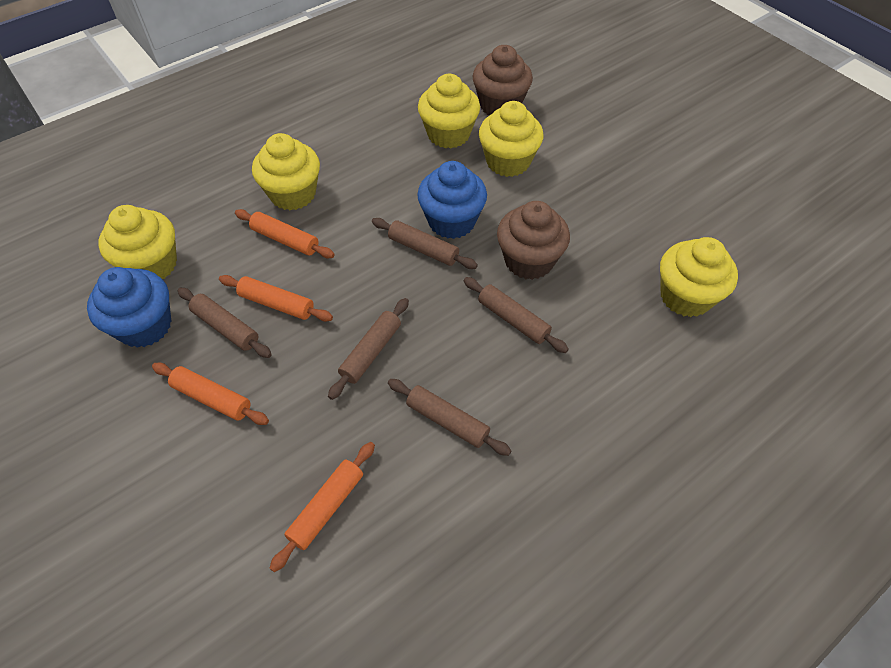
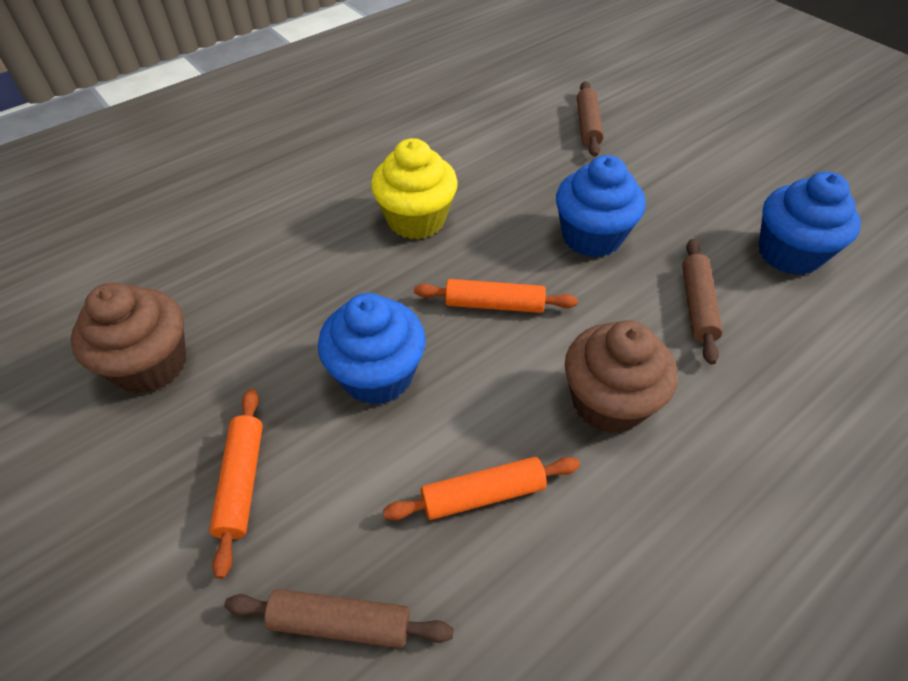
blue cupcake: [87,267,171,348] [417,161,487,239] = 2 -> [318,293,426,405] [556,155,646,258] [759,171,861,275] = 3
brown rolling pin: [178,288,272,358] [328,298,409,400] [372,218,478,269] [388,379,511,456] [464,277,569,353] = 5 -> [224,589,454,648] [577,81,604,157] [682,239,723,365] = 3
orange rolling pin: [152,363,269,425] [219,275,333,322] [235,209,335,258] [270,442,375,572] = 4 -> [209,389,263,579] [383,457,580,520] [414,279,578,313] = 3
yellow cupcake: [98,205,177,279] [252,133,320,210] [418,74,480,149] [479,101,543,177] [660,237,738,317] = 5 -> [371,138,458,239] = 1

